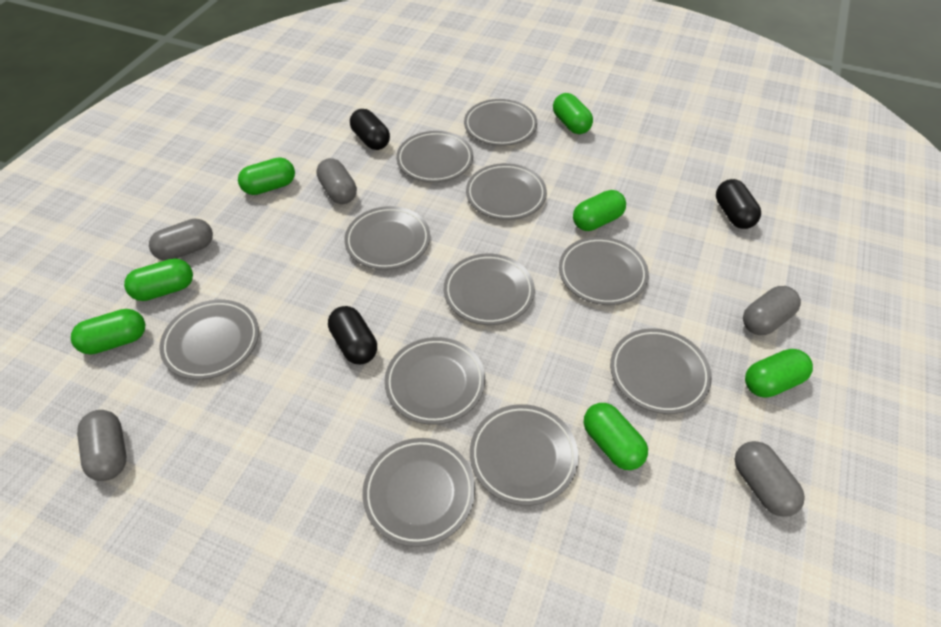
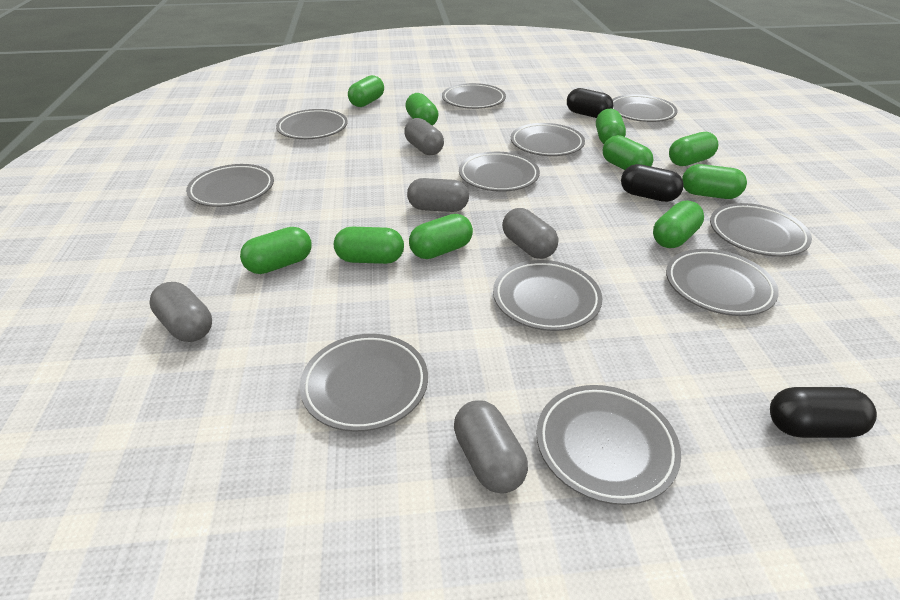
green capsule: [71,309,145,354] [124,259,193,301] [238,157,295,195] [553,93,593,134] [573,190,626,231] [584,403,648,470] [745,349,813,398] = 7 -> [240,227,312,274] [334,227,404,264] [348,75,384,107] [405,93,438,126] [409,214,473,259] [596,108,626,144] [603,135,653,170] [653,200,704,248] [669,132,718,166] [682,164,747,199] = 10

